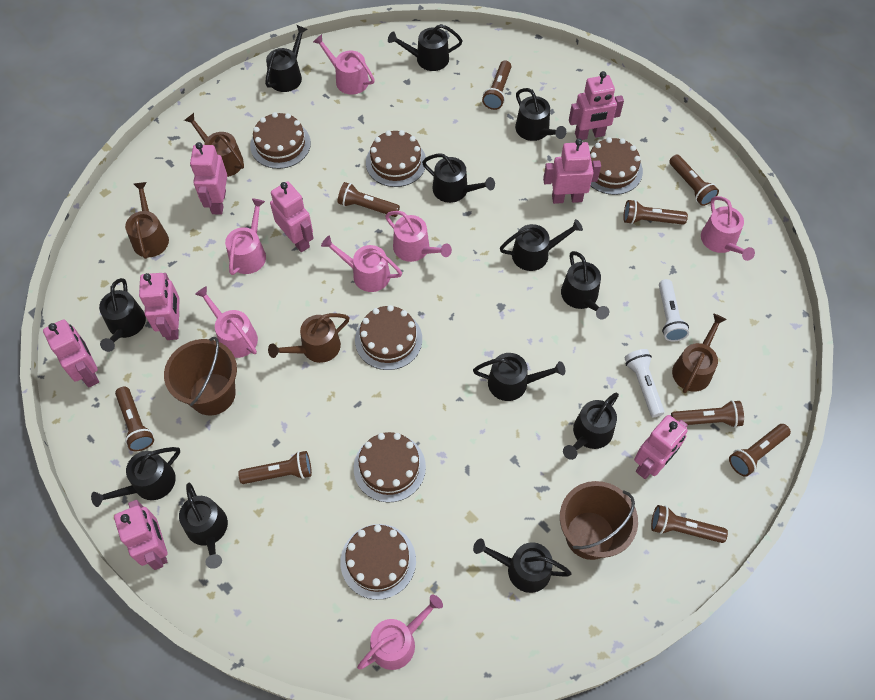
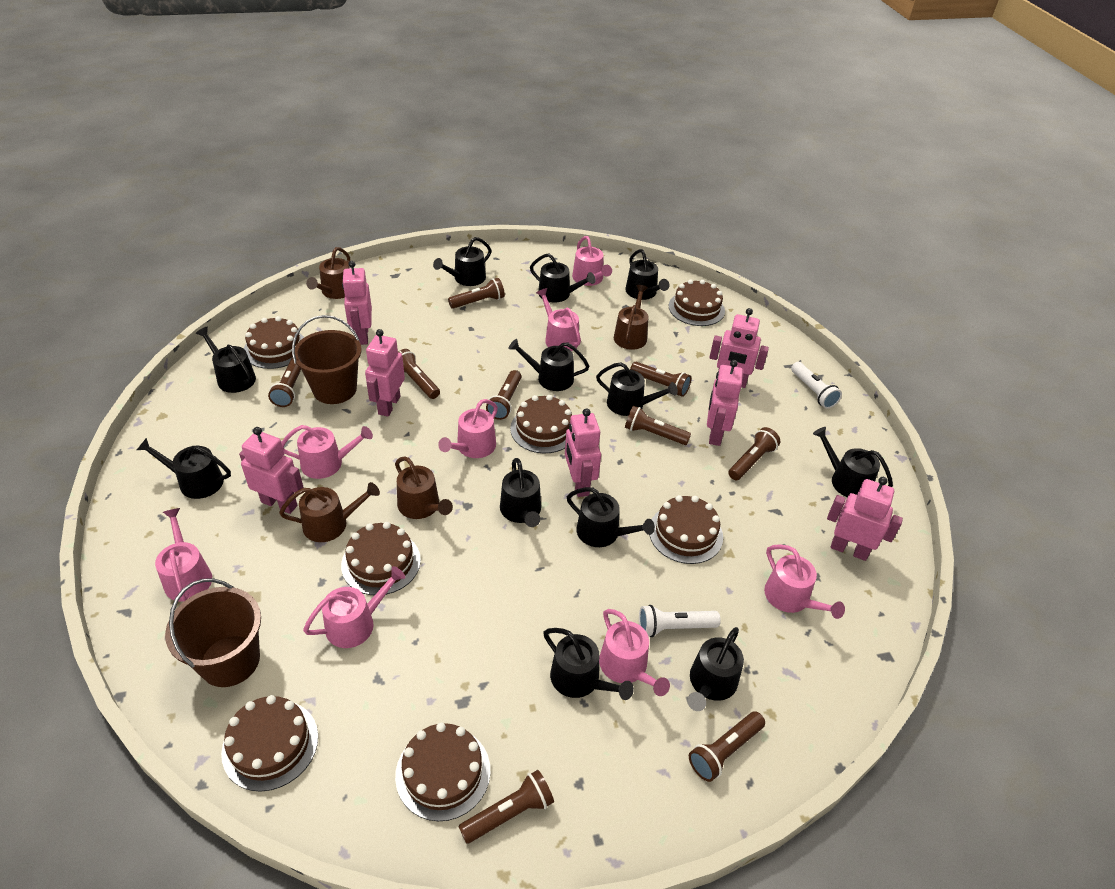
brown cake: [250,112,311,169] [340,524,416,600] [354,432,426,503] [355,305,422,370] [366,130,427,187] [590,137,643,195] = 6 -> [221,695,318,792] [244,316,304,369] [341,522,421,595] [395,723,491,821] [510,395,572,453] [649,495,723,564] [669,280,725,326] = 7
pink robot: [43,319,99,388] [114,500,167,570] [139,273,180,340] [190,142,227,214] [270,181,314,252] [543,138,601,204] [569,71,624,140] [634,415,688,479] = 8 -> [239,427,304,514] [342,261,372,345] [365,329,405,417] [565,408,601,497] [707,360,743,446] [709,308,769,388] [827,477,903,561] = 7
pink watering can: [195,286,258,358] [225,199,266,275] [313,34,375,95] [321,236,402,292] [357,595,443,670] [385,211,452,262] [701,196,755,261] = 7 -> [155,508,212,602] [281,425,373,479] [303,566,405,648] [438,399,498,458] [536,288,581,351] [572,236,612,286] [599,609,670,696] [764,544,845,619] = 8

